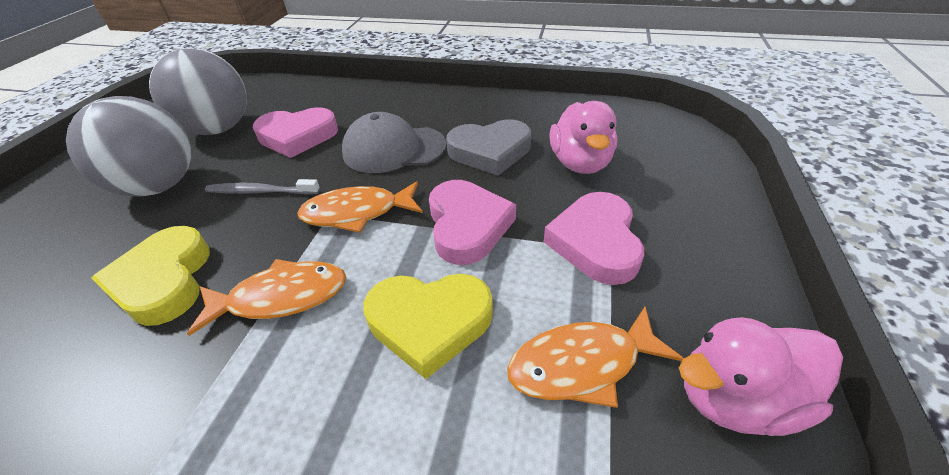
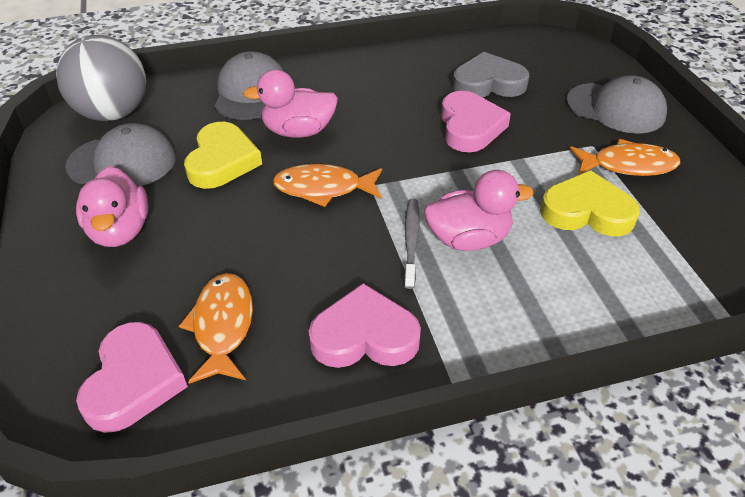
grey ball: [66,96,191,197] [149,48,246,135] = 2 -> [56,35,146,121] = 1
grey cap: [342,112,447,173] = 1 -> [65,123,176,187] [215,51,284,120] [566,75,667,134] = 3
pink duck: [549,101,617,174] [679,317,843,436] = 2 -> [76,166,149,247] [243,69,338,138] [424,170,533,251] = 3

